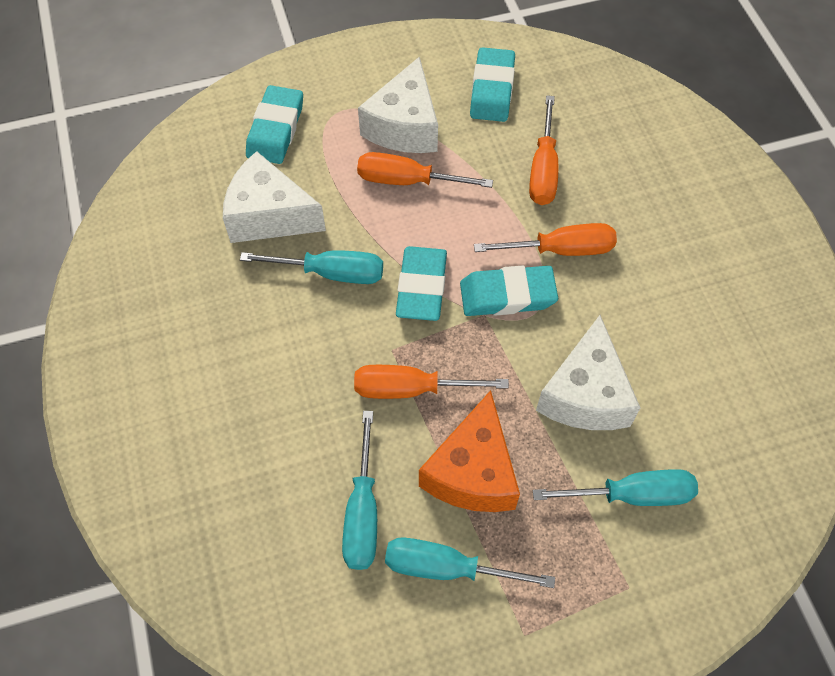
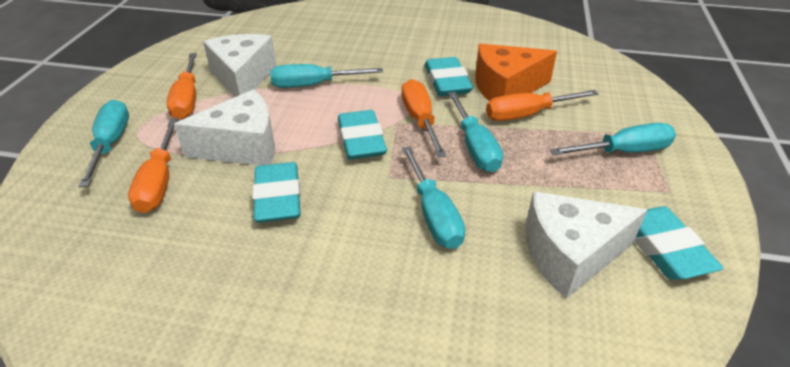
turquoise screwdriver: [240,250,383,284] [342,411,377,570] [385,537,555,588] [533,469,698,506] = 4 -> [78,100,129,187] [270,64,383,88] [402,146,465,249] [448,92,503,172] [550,123,676,156] = 5

